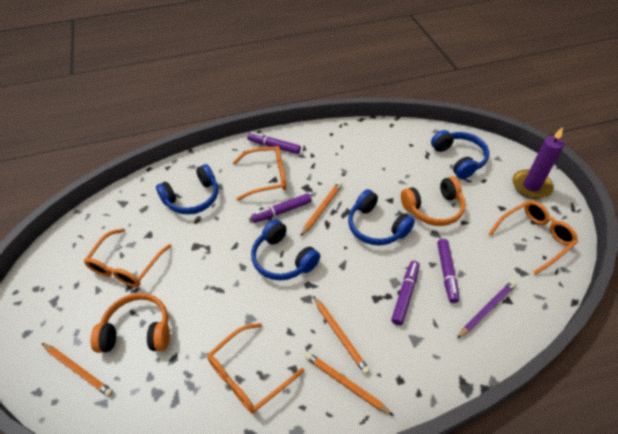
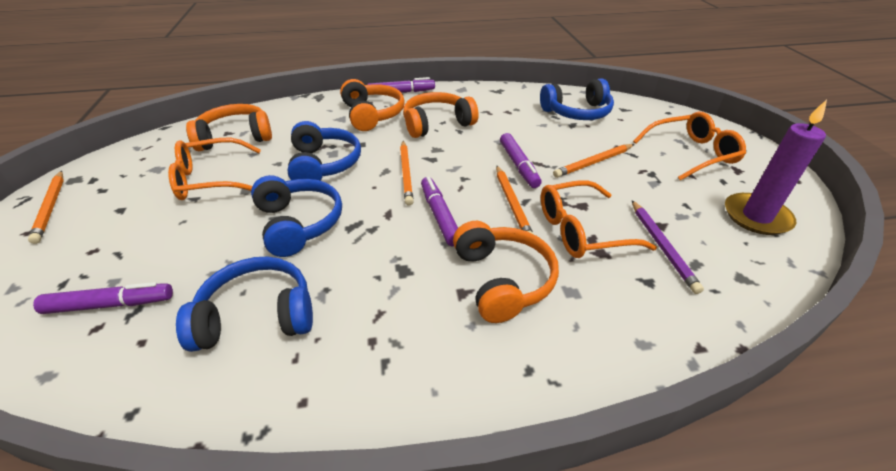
orange glasses: [84,229,171,287] [207,323,304,414] [233,146,286,201] [489,201,578,275] = 4 -> [168,138,261,200] [541,180,657,258] [633,112,746,180] = 3
orange headphones: [91,293,170,353] [401,176,465,226] = 2 -> [186,104,272,151] [340,79,405,131] [403,92,479,138] [453,221,559,323] = 4

